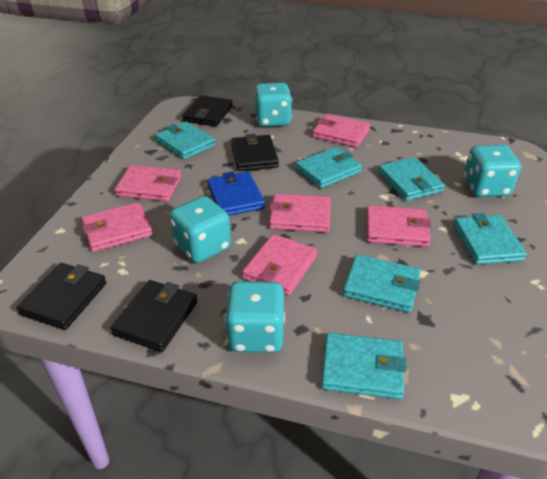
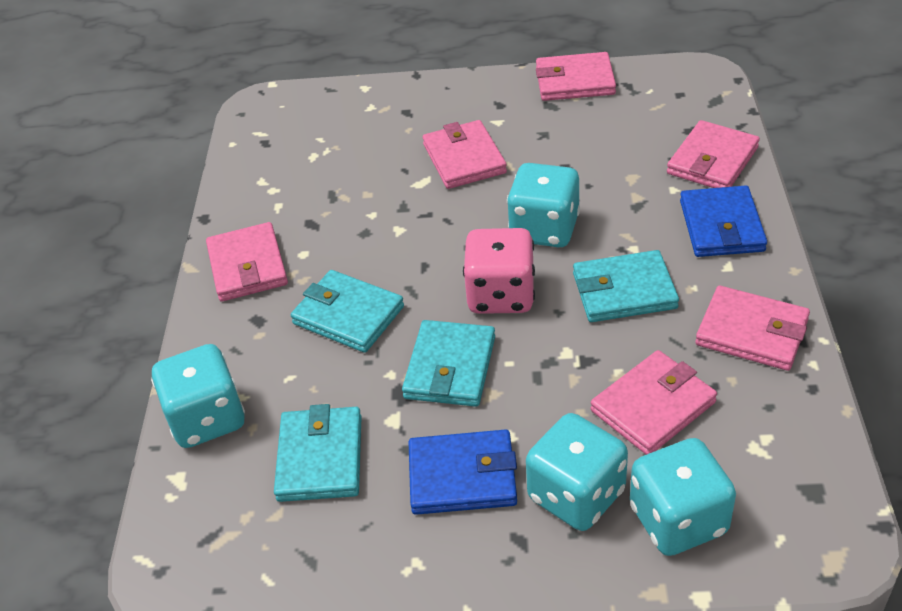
black wallet: [17,263,106,330] [110,280,197,352] [182,95,233,127] [231,134,279,171] = 4 -> none = 0
blue wallet: [207,171,265,216] = 1 -> [409,430,517,515] [680,185,767,257] = 2
pink dice: none = 0 -> [463,228,535,314] = 1
turquoise wallet: [155,122,215,160] [296,147,362,189] [321,333,407,399] [343,254,421,313] [378,157,445,201] [454,213,527,265] = 6 -> [274,404,362,502] [291,270,404,353] [402,320,495,407] [573,250,679,322] = 4

